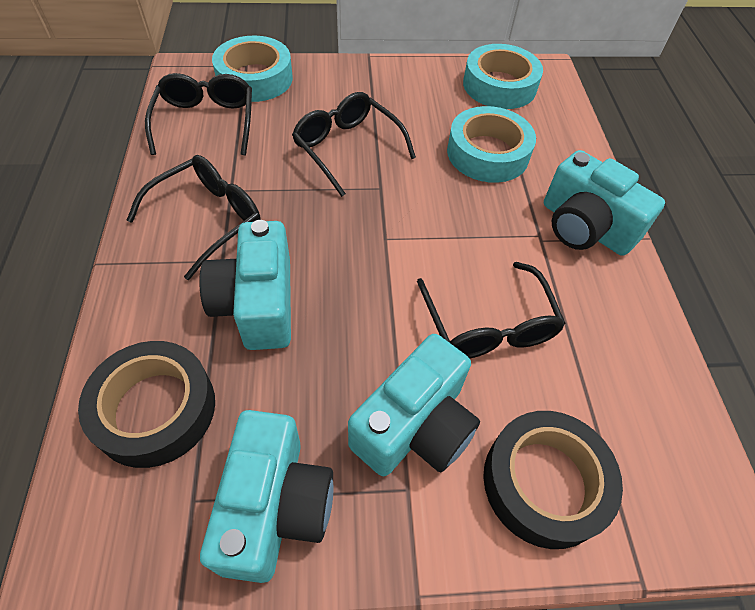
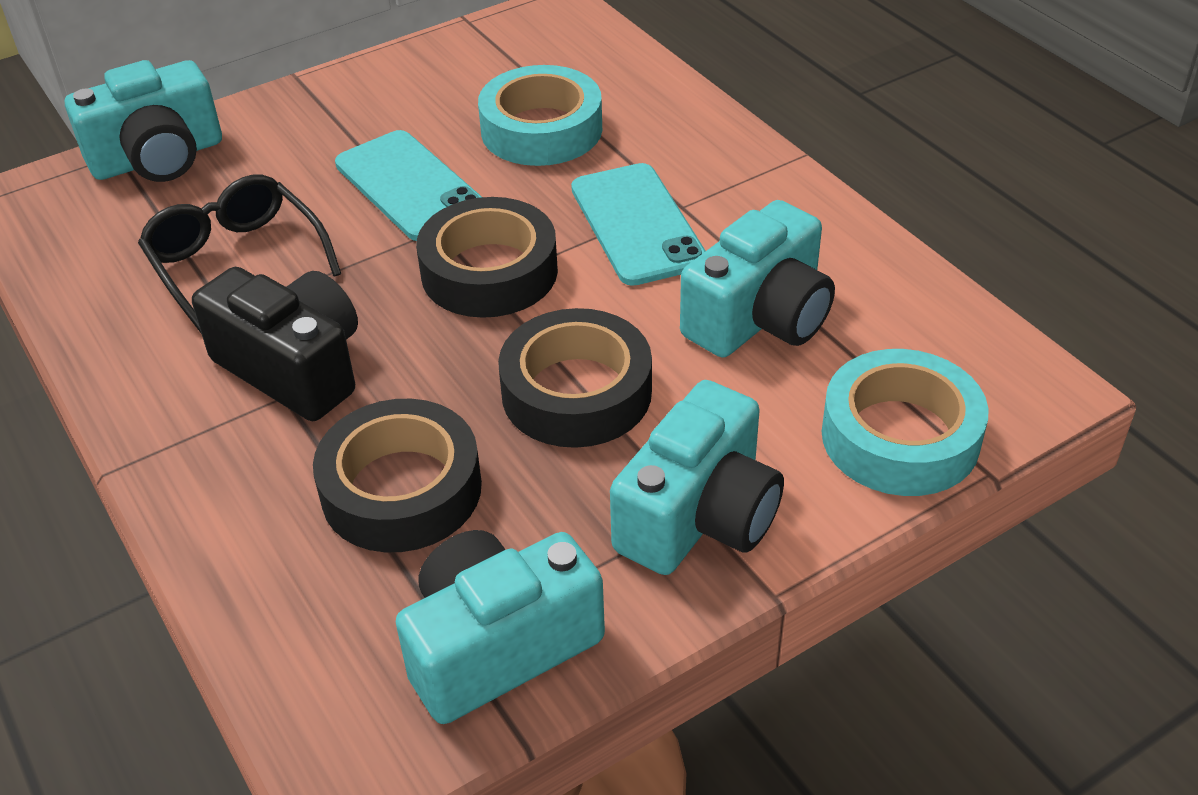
black camera: none = 0 -> [192,267,358,421] = 1
black glasses: [127,155,261,280] [145,73,252,155] [292,92,416,197] [417,262,566,359] = 4 -> [138,175,341,333] = 1
black tape: [78,341,215,468] [483,411,623,549] = 2 -> [313,399,482,552] [416,197,558,318] [498,308,652,448] = 3
turquoise phone: none = 0 -> [335,130,482,241] [571,163,706,286] = 2
turquoise tape: [212,36,293,102] [447,106,536,183] [463,44,543,109] = 3 -> [478,65,602,166] [822,349,989,496] = 2

